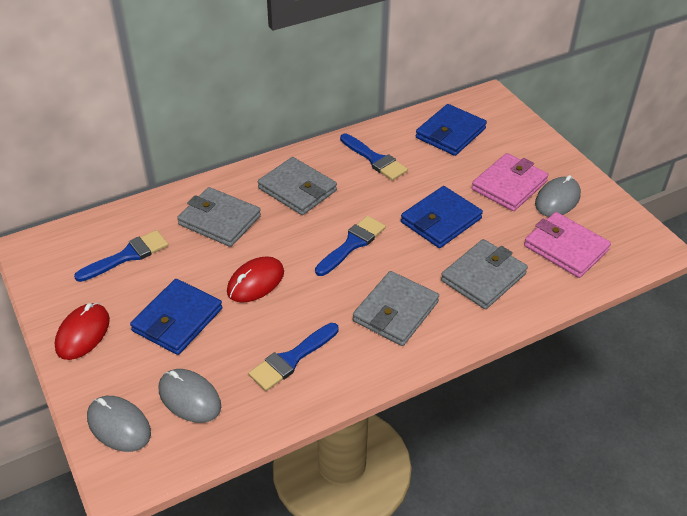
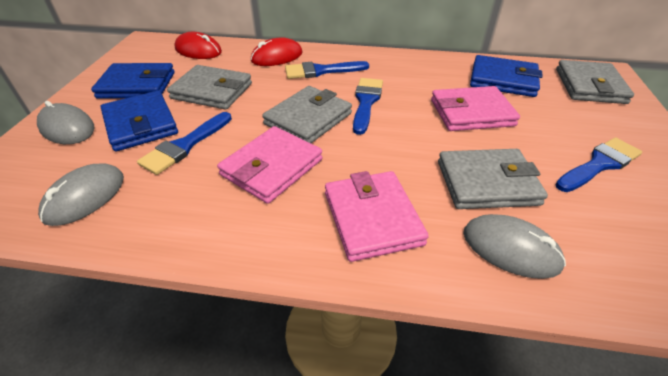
pink wallet: [472,153,548,211] [524,212,611,278] = 2 -> [217,126,323,204] [325,171,429,262] [431,86,520,131] = 3

